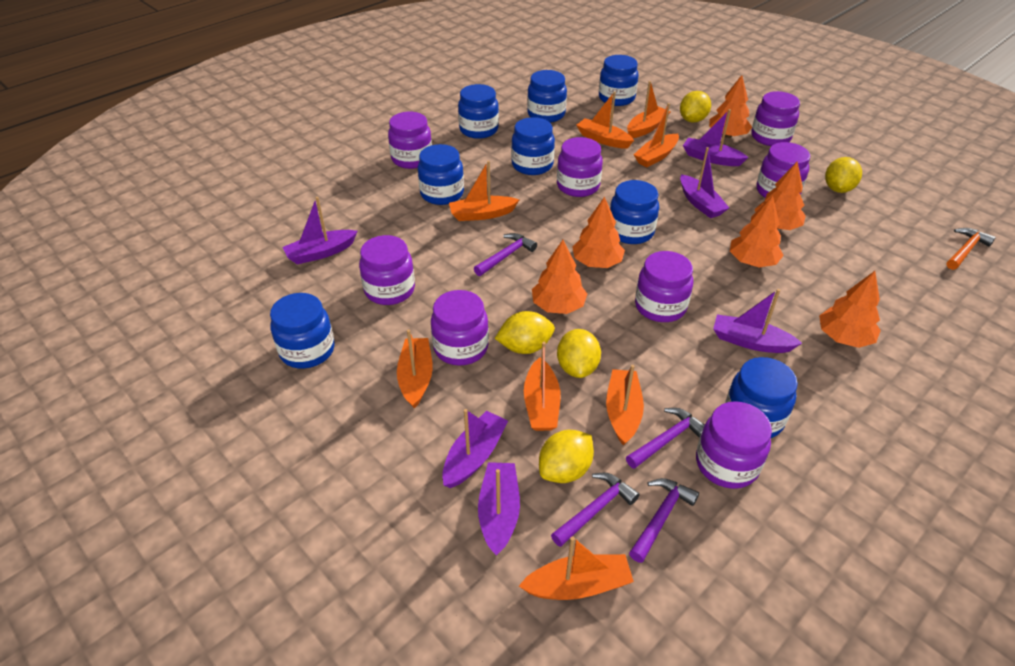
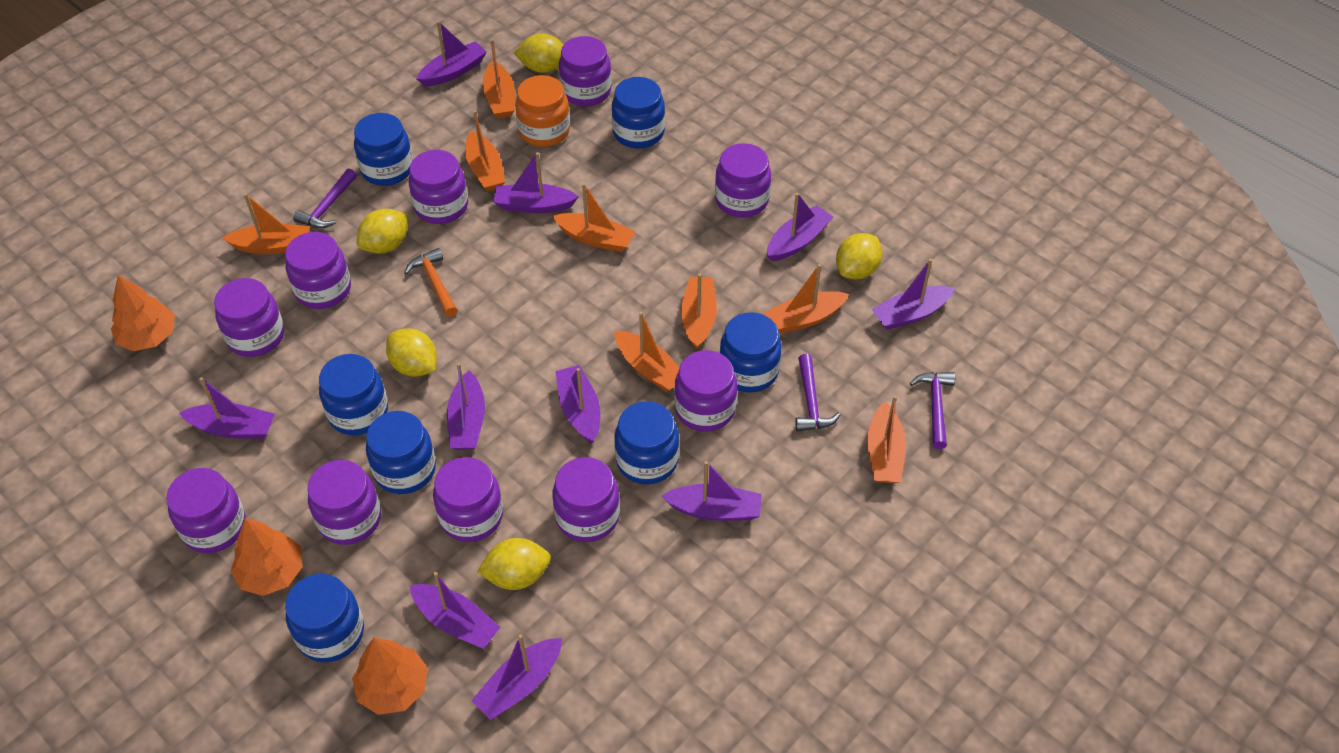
blue jar: [270,293,335,369] [418,144,464,205] [458,84,499,139] [511,117,555,175] [527,70,567,123] [599,55,639,106] [610,180,659,244] [725,357,798,438] = 8 -> [285,574,364,662] [319,354,388,435] [354,113,413,186] [366,411,436,494] [612,77,665,148] [614,401,679,485] [720,312,782,393] = 7
orange jar: none = 0 -> [515,75,570,147] = 1
orange tree: [532,240,587,314] [572,197,625,268] [709,75,752,138] [730,196,784,267] [755,162,806,230] [819,271,881,348] = 6 -> [111,275,175,351] [231,518,303,596] [352,637,428,715] = 3
purple boat: [282,197,357,264] [442,409,508,488] [478,462,520,555] [680,147,729,218] [683,109,748,166] [713,289,802,353] = 6 -> [179,377,275,439] [410,572,501,649] [416,21,487,87] [447,363,485,450] [471,634,562,720] [494,152,579,213] [555,365,601,444] [662,461,762,521] [767,193,833,261] [872,259,955,330] = 10
purple hammer: [474,233,537,276] [551,473,640,547] [626,408,705,469] [629,478,699,563] = 4 -> [293,169,357,228] [795,354,840,431] [910,372,955,449] = 3
purple jar: [359,235,415,305] [388,112,432,169] [431,290,489,366] [557,137,603,197] [635,251,693,322] [696,401,772,489] [751,91,800,146] [756,142,810,198] = 8 -> [166,468,246,553] [214,278,284,357] [285,232,351,309] [308,460,381,545] [409,150,468,224] [433,457,503,542] [552,457,620,542] [559,36,612,106] [674,350,737,432] [715,143,771,217] = 10

